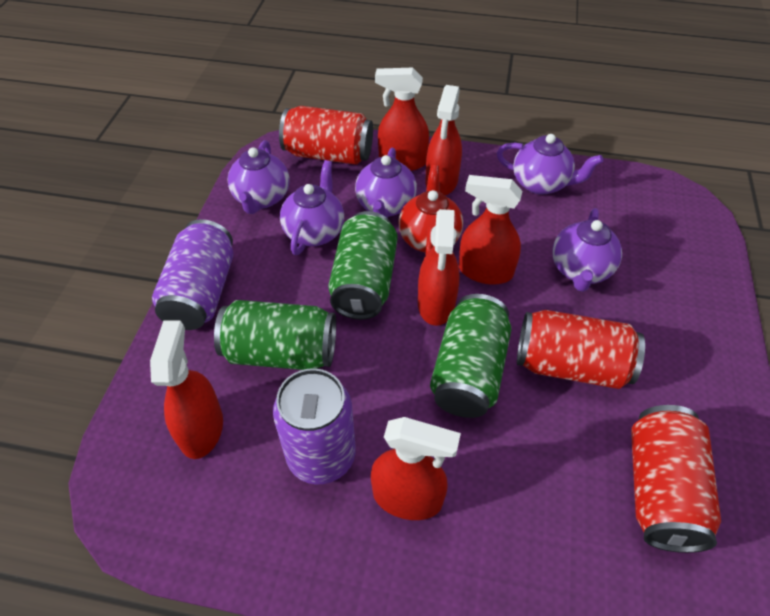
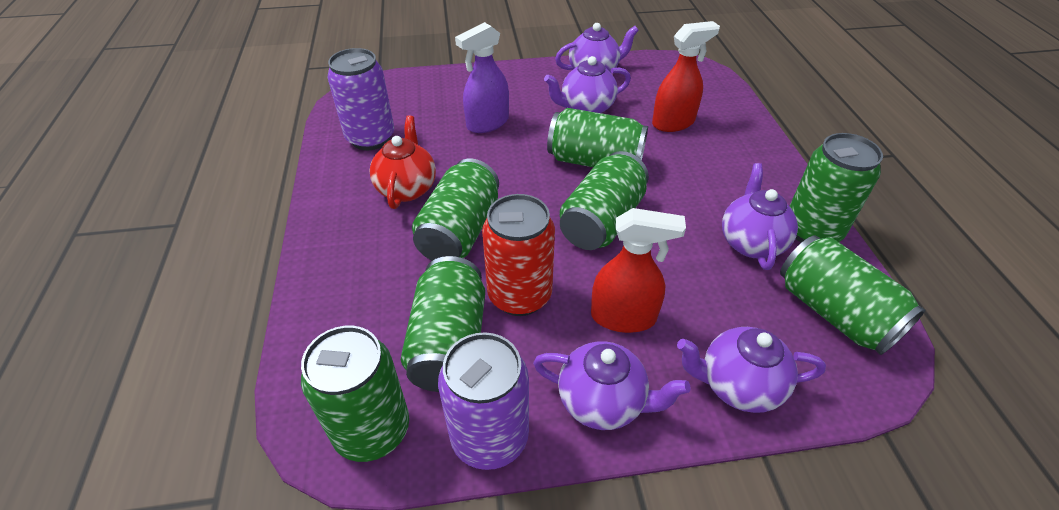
green can: [214,300,336,370] [328,211,398,320] [430,294,511,418] = 3 -> [301,326,409,462] [401,256,485,392] [412,158,499,261] [547,108,648,167] [560,151,649,250] [780,235,925,355] [789,133,883,243] = 7
purple spray bottle: none = 0 -> [455,22,509,133] = 1
red can: [279,106,373,165] [517,310,645,389] [631,405,721,553] = 3 -> [482,194,555,316] = 1
red spray bottle: [150,320,223,459] [371,417,461,520] [375,68,429,171] [418,209,460,326] [426,85,462,195] [459,175,522,285] = 6 -> [591,208,686,333] [652,21,720,132] = 2

